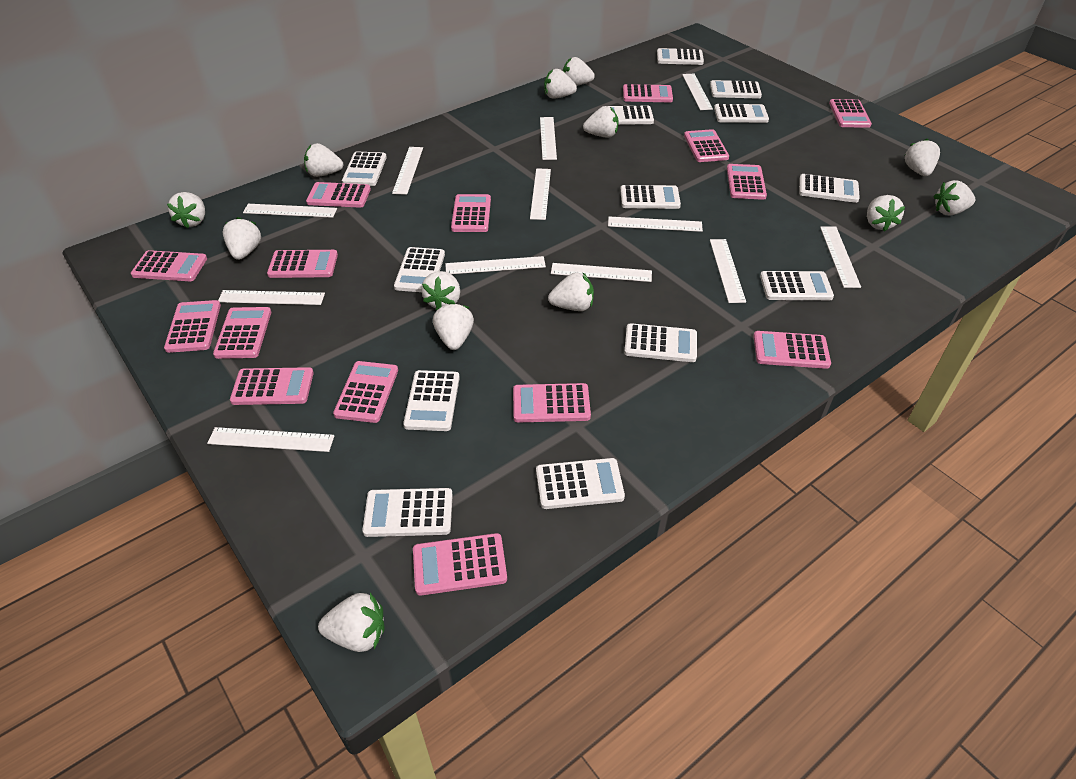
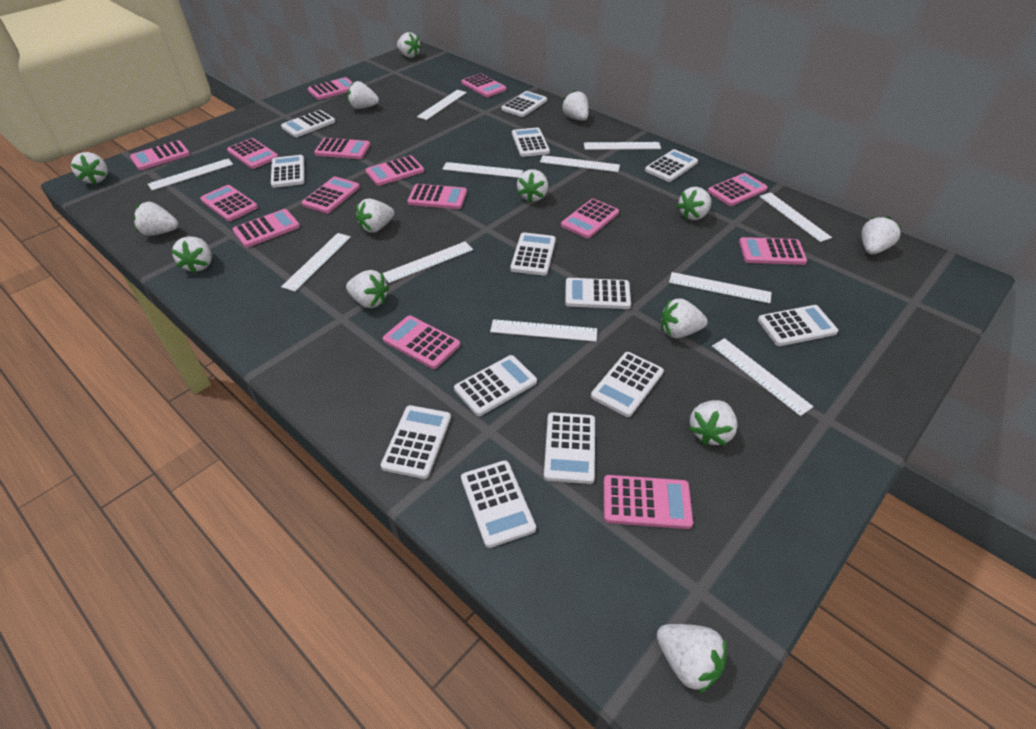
white ruler: [207,427,334,452] [218,290,325,305] [243,204,337,218] [392,147,423,195] [445,256,546,274] [530,168,551,220] [540,117,557,160] [551,263,652,282] [608,217,703,232] [682,74,713,110] [710,239,746,303] [820,226,861,288] = 12 -> [148,159,233,191] [281,233,351,292] [383,242,473,283] [417,90,467,120] [442,162,523,178] [490,319,597,342] [540,155,620,172] [584,142,661,150] [669,272,772,303] [712,338,814,416] [759,192,832,242] = 11
white strawberry: [167,192,205,228] [223,217,261,260] [304,143,343,177] [318,593,384,652] [421,271,460,308] [433,302,474,350] [544,69,577,98] [548,272,594,311] [563,57,595,86] [583,106,619,138] [867,195,905,231] [904,138,940,176] [933,180,975,216] = 13 -> [71,152,108,184] [133,202,178,236] [171,236,212,273] [346,270,389,308] [348,81,379,109] [356,198,394,233] [397,32,421,58] [517,169,548,202] [562,90,589,121] [656,624,727,693] [661,298,708,338] [677,187,711,220] [689,400,737,445] [861,217,902,254] = 14

